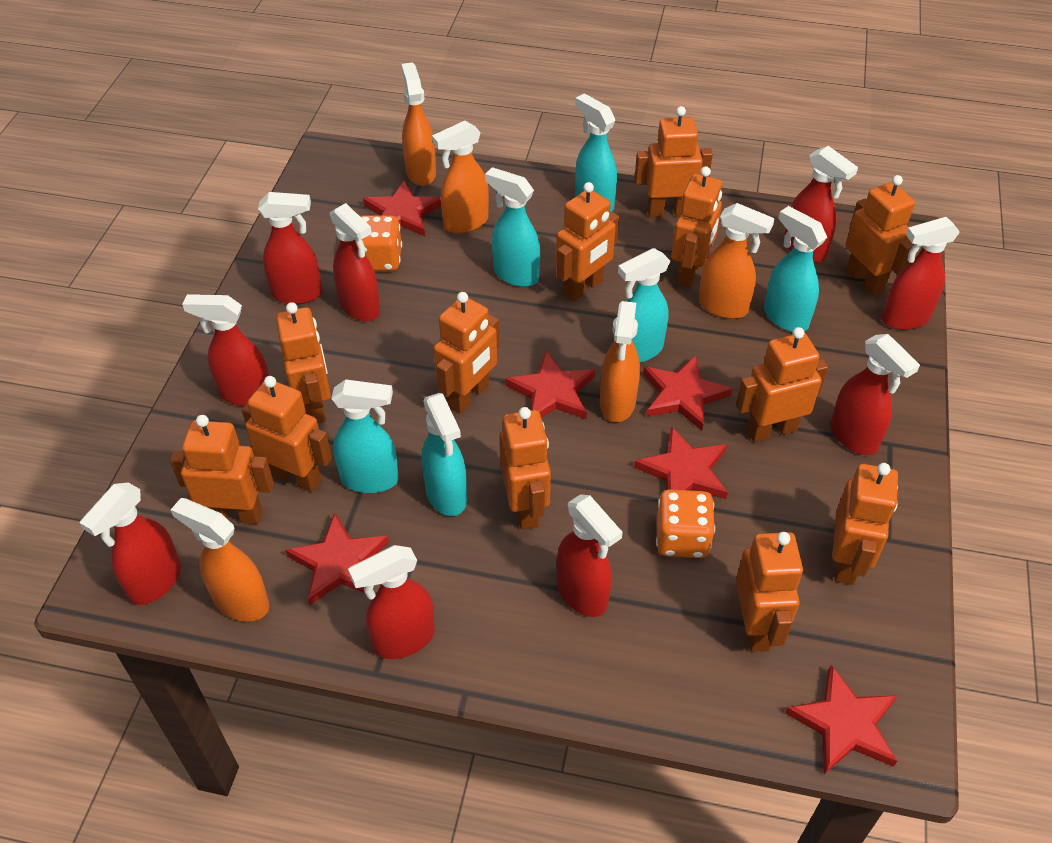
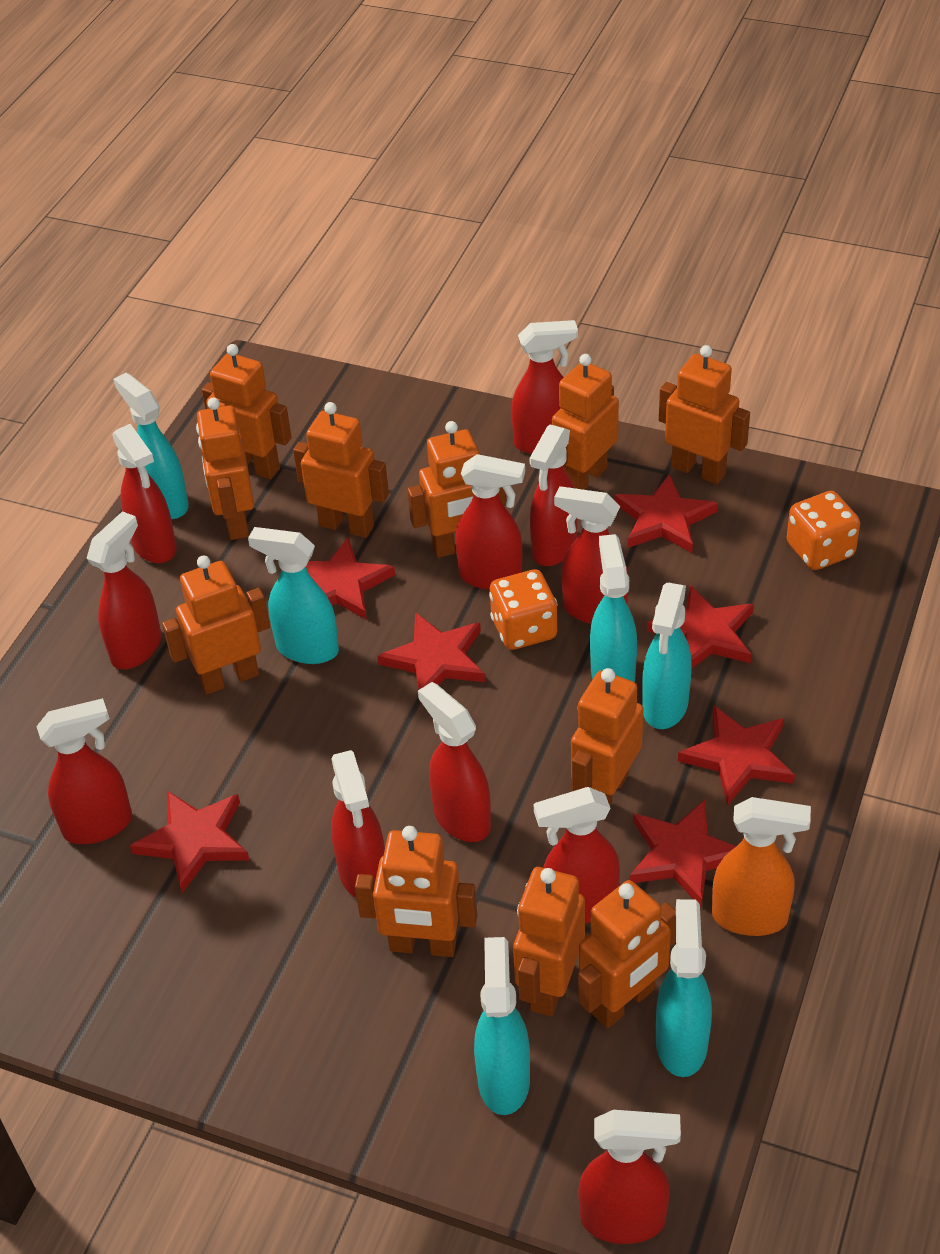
orange robot: [170,415,274,524] [242,376,332,492] [276,302,331,424] [434,292,500,414] [499,407,551,530] [556,182,619,302] [634,106,713,217] [671,166,722,287] [736,327,828,442] [736,532,803,652] [832,463,898,585] [845,175,915,296] = 12 -> [162,556,270,695] [196,398,254,540] [202,344,292,479] [293,402,389,538] [355,826,477,957] [408,421,506,558] [513,867,585,1016] [552,354,619,490] [571,668,644,805] [578,880,676,1028] [659,345,750,484] = 11
orange spray bottle: [171,498,270,621] [401,62,436,186] [432,121,489,234] [600,301,640,422] [699,203,775,319] = 5 -> [712,797,811,936] = 1
red spray bottle: [79,482,181,605] [182,294,269,406] [258,192,322,304] [330,203,380,321] [348,545,435,659] [557,494,623,617] [783,146,858,263] [830,334,920,455] [882,217,960,330] = 9 -> [36,698,132,844] [86,511,161,669] [112,424,177,563] [331,750,385,898] [418,682,491,842] [455,454,525,590] [511,320,578,454] [529,424,578,566] [534,787,620,924] [554,486,629,624] [578,1110,681,1244] = 11
red star: [285,513,389,606] [363,180,441,236] [506,351,595,419] [634,426,728,499] [643,355,733,431] [785,665,897,775] = 6 -> [130,791,249,893] [306,538,395,620] [378,612,485,702] [615,474,718,553] [630,800,736,908] [647,585,754,668] [678,705,795,806] = 7

